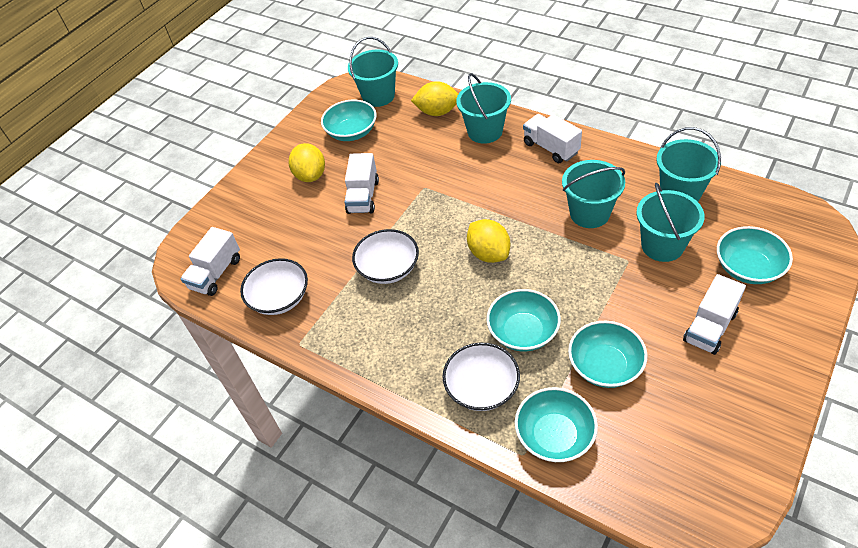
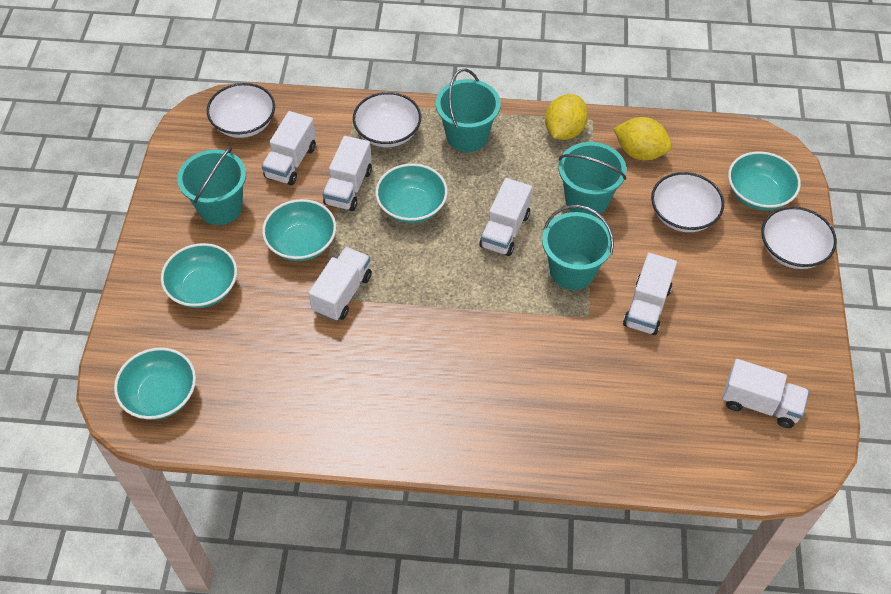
turquoise bucket: [348,37,398,107] [456,73,511,144] [562,160,625,228] [636,182,704,262] [656,127,721,202] = 5 -> [177,146,246,225] [436,69,501,152] [542,205,614,290] [559,142,627,216] = 4
white bowl: [240,258,308,315] [352,229,419,284] [443,343,520,411] = 3 -> [207,83,275,138] [353,92,421,147] [651,172,724,232] [761,206,837,269] = 4
white truck: [181,227,240,296] [344,153,379,214] [523,114,582,163] [683,274,746,355] = 4 -> [262,111,316,186] [308,247,372,321] [323,136,372,211] [479,178,532,256] [623,253,677,335] [722,359,809,428] = 6
yellow lemon: [289,143,325,182] [411,81,458,116] [467,219,510,263] = 3 -> [545,94,588,140] [613,117,672,160] = 2

